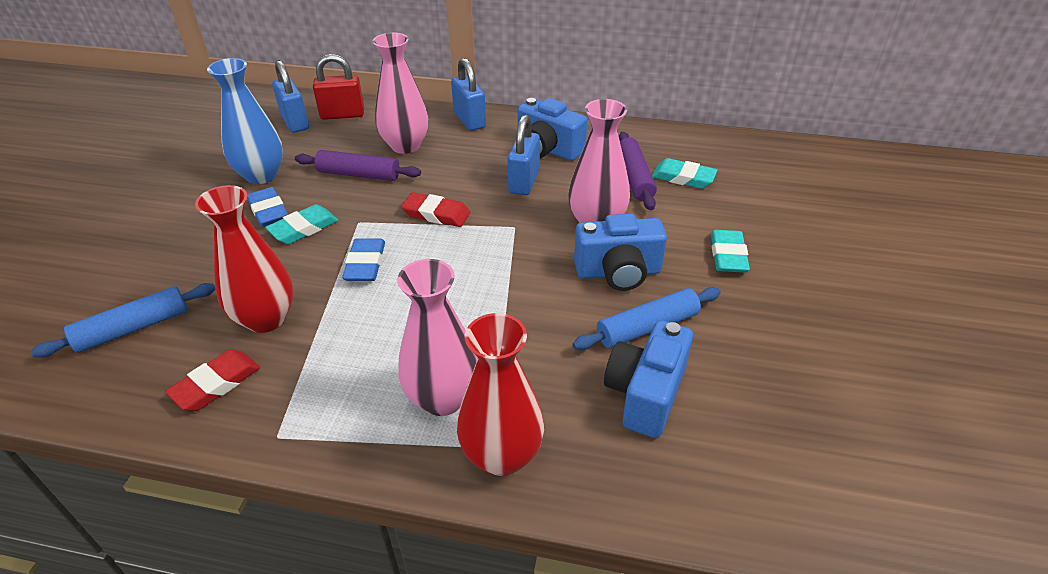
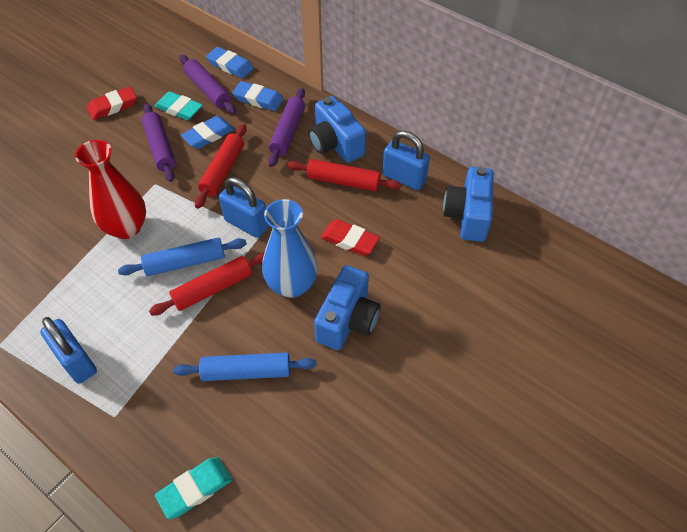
blue eraser: [247,187,288,227] [342,238,385,281] = 2 -> [181,116,234,149] [206,47,254,79] [232,81,283,111] = 3
pink vase: [373,33,429,154] [397,259,478,416] [568,99,630,223] = 3 -> none = 0
purple rolling pin: [295,150,421,181] [619,132,657,210] = 2 -> [142,103,176,182] [179,55,236,114] [268,88,305,167] = 3
red padlock: [313,54,364,120] = 1 -> none = 0
red rolling pin: none = 0 -> [149,252,265,316] [195,124,246,209] [287,159,401,192] = 3
red vase: [195,185,293,333] [457,313,544,476] = 2 -> [75,140,146,239] = 1
turquoise eraser: [265,204,339,244] [652,158,718,189] [711,230,750,273] = 3 -> [154,91,203,120] [155,457,232,519] = 2

